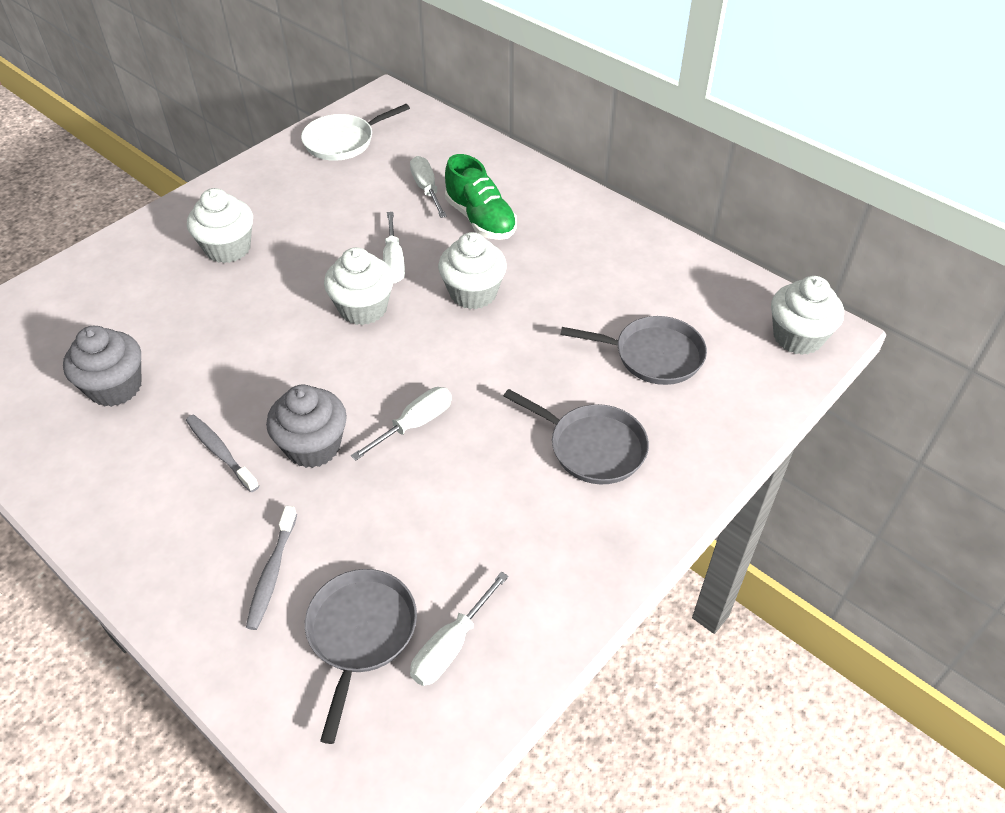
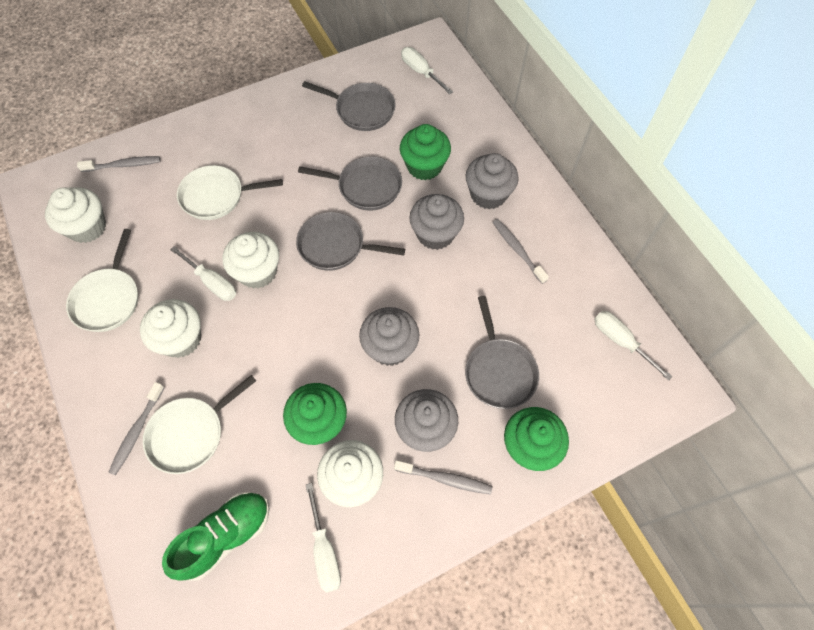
green cupcake: none = 0 -> [283,383,347,445] [400,124,451,180] [504,407,569,471] = 3
grey cupcake: [63,326,142,407] [266,385,347,468] = 2 -> [359,307,419,366] [395,389,458,452] [409,194,464,250] [466,153,519,209] = 4
grey pan: [305,569,417,744] [504,389,649,484] [560,316,707,385] = 3 -> [296,212,405,271] [298,156,402,211] [302,81,396,131] [465,296,539,409] = 4
grey toothbrush: [186,415,259,492] [246,506,297,630] = 2 -> [77,156,161,172] [108,382,165,476] [394,460,492,495] [493,219,549,284] = 4
white pan: [301,104,410,161] = 1 -> [66,229,138,332] [143,375,256,474] [177,165,283,220] = 3

